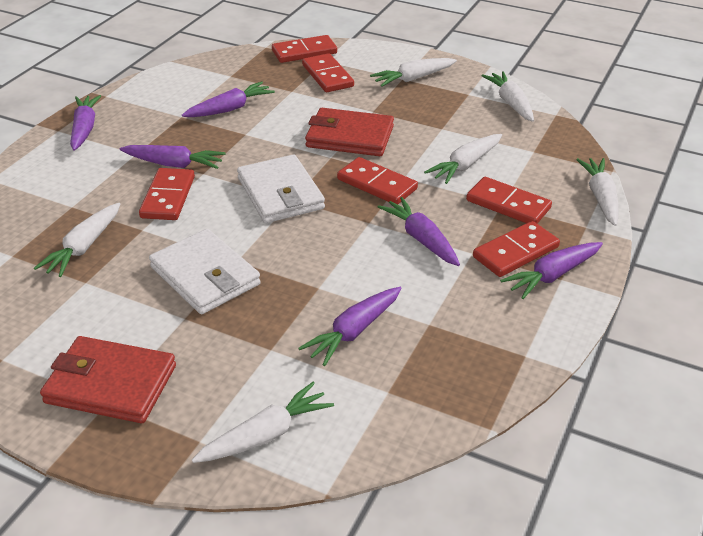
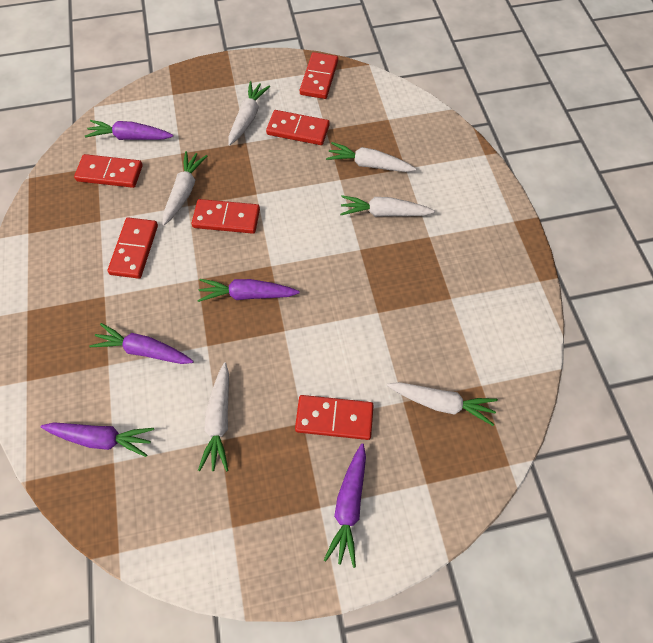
purple carrot: [70,95,101,151] [120,145,225,169] [182,81,275,117] [298,287,402,366] [378,197,460,266] [500,242,603,299] = 6 -> [41,423,154,457] [85,120,173,140] [89,323,194,364] [197,279,300,302] [324,443,366,568] = 5
red wallet: [40,336,176,423] [305,108,394,156] = 2 -> none = 0
white wallet: [149,229,261,314] [237,155,325,223] = 2 -> none = 0

